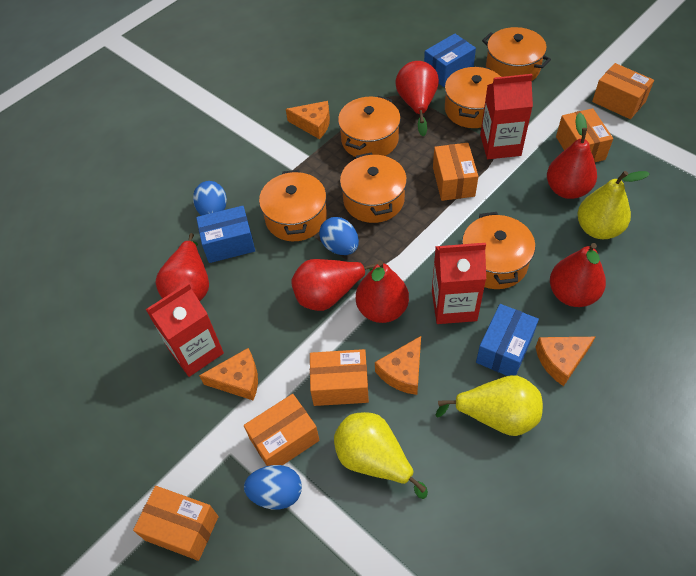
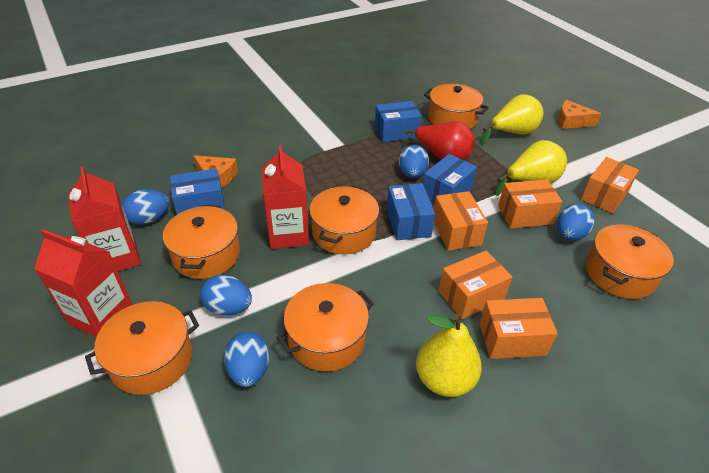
blue box: [196,206,255,263] [424,33,476,87] [476,304,539,376] = 3 -> [170,168,225,214] [375,101,422,142] [387,183,435,240] [423,154,477,203] = 4
blue egg: [193,181,227,216] [244,465,302,510] [319,217,359,255] = 3 -> [122,189,169,225] [200,275,252,316] [224,332,269,387] [399,145,429,178] [557,204,595,241] = 5
orange box: [133,486,218,561] [244,394,319,466] [310,349,369,406] [433,143,478,201] [556,108,613,162] [592,63,654,119] = 6 -> [434,191,488,251] [439,250,512,319] [479,298,558,359] [498,179,562,229] [581,157,639,214] = 5
orange cheese: [199,348,258,400] [286,101,330,139] [375,336,421,395] [535,337,595,386] = 4 -> [193,155,238,188] [558,100,601,129] = 2
red pear: [156,233,209,301] [291,259,377,311] [356,260,409,323] [395,61,439,137] [547,113,597,199] [550,243,606,307] = 6 -> [402,121,475,160] = 1

